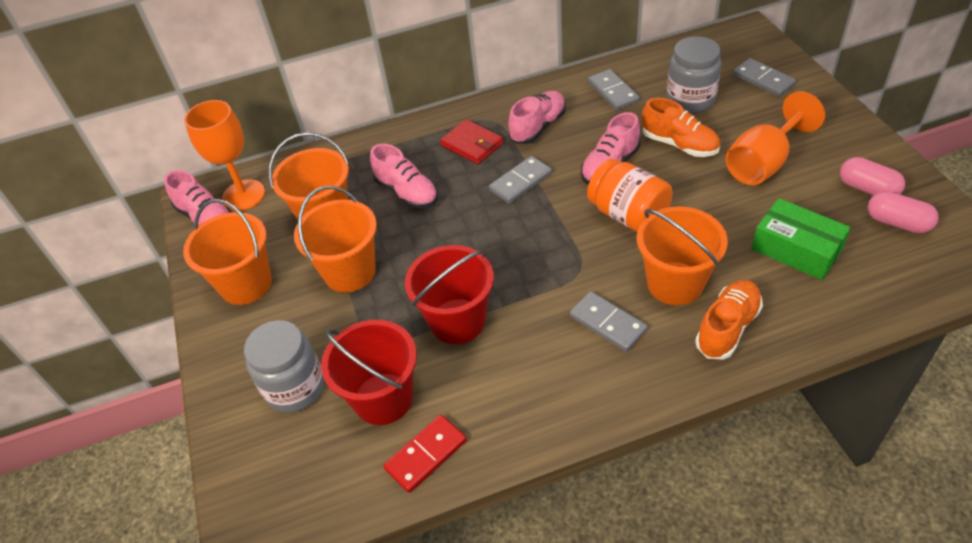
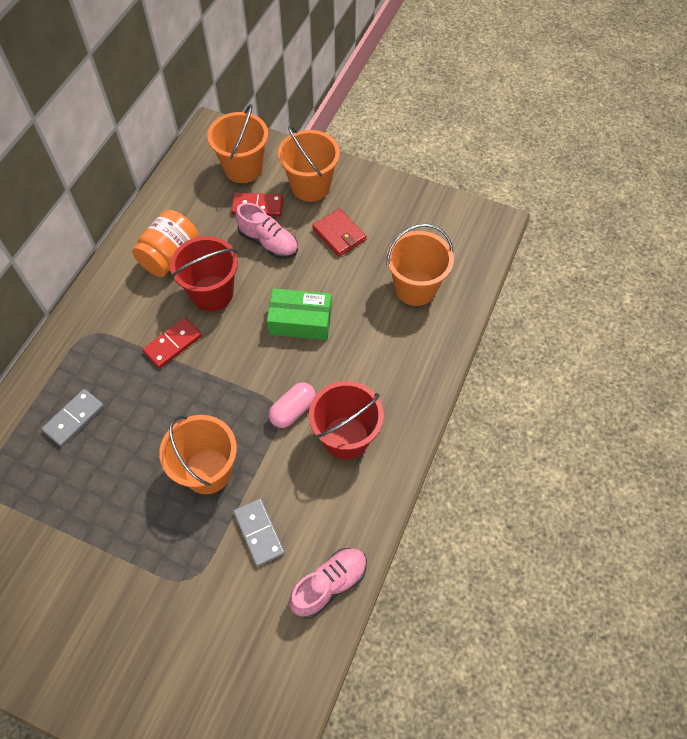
grey domino: [489,156,552,204] [570,291,648,352] [588,69,640,110] [733,58,796,97] = 4 -> [42,389,104,447] [233,499,285,567] = 2
grey jar: [244,320,325,413] [666,36,721,113] = 2 -> none = 0
orange goblet: [184,100,265,211] [726,91,825,185] = 2 -> none = 0
orange shoe: [642,98,720,157] [695,280,763,360] = 2 -> none = 0
pink capsule: [840,157,905,195] [868,191,939,233] = 2 -> [269,382,316,428] = 1
pink shoe: [164,170,232,226] [370,144,438,209] [508,90,566,144] [581,112,640,184] = 4 -> [236,203,298,259] [289,548,367,618] = 2
red domino: [384,415,467,493] = 1 -> [142,318,202,368] [232,193,283,217] = 2

